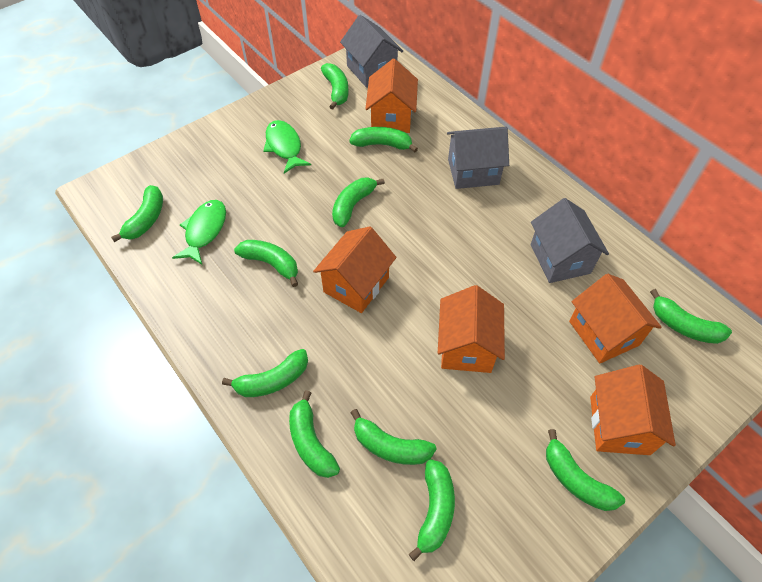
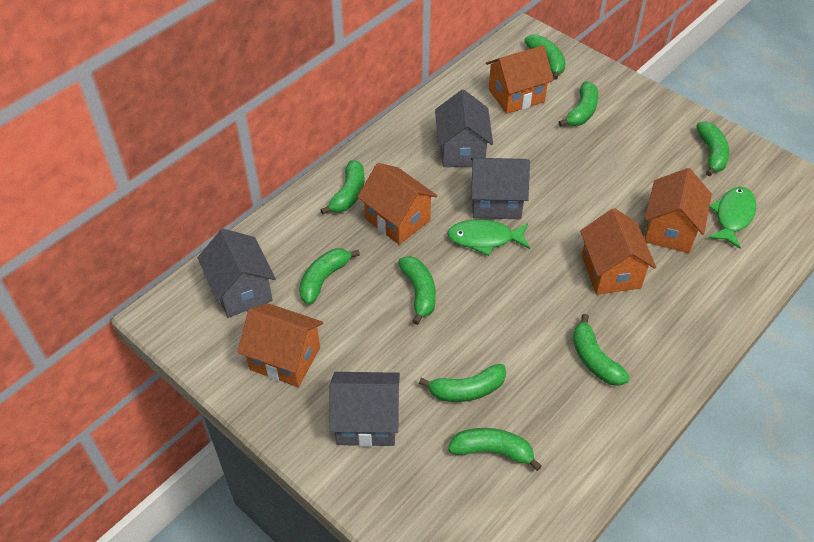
green banana: [111,185,163,242] [222,349,308,397] [234,240,298,287] [289,390,340,478] [321,63,349,110] [332,178,385,227] [349,127,418,152] [350,409,436,465] [409,459,455,561] [546,429,625,511] [650,289,732,344] = 11 -> [299,248,360,305] [321,160,364,214] [398,256,436,325] [419,364,506,402] [448,428,542,471] [524,35,566,80] [559,81,598,127] [573,314,630,386] [696,121,729,176] = 9
grey house: [340,15,403,88] [447,127,509,189] [530,198,609,283] = 3 -> [198,229,276,318] [329,372,400,447] [435,90,493,167] [471,158,530,219] = 4

